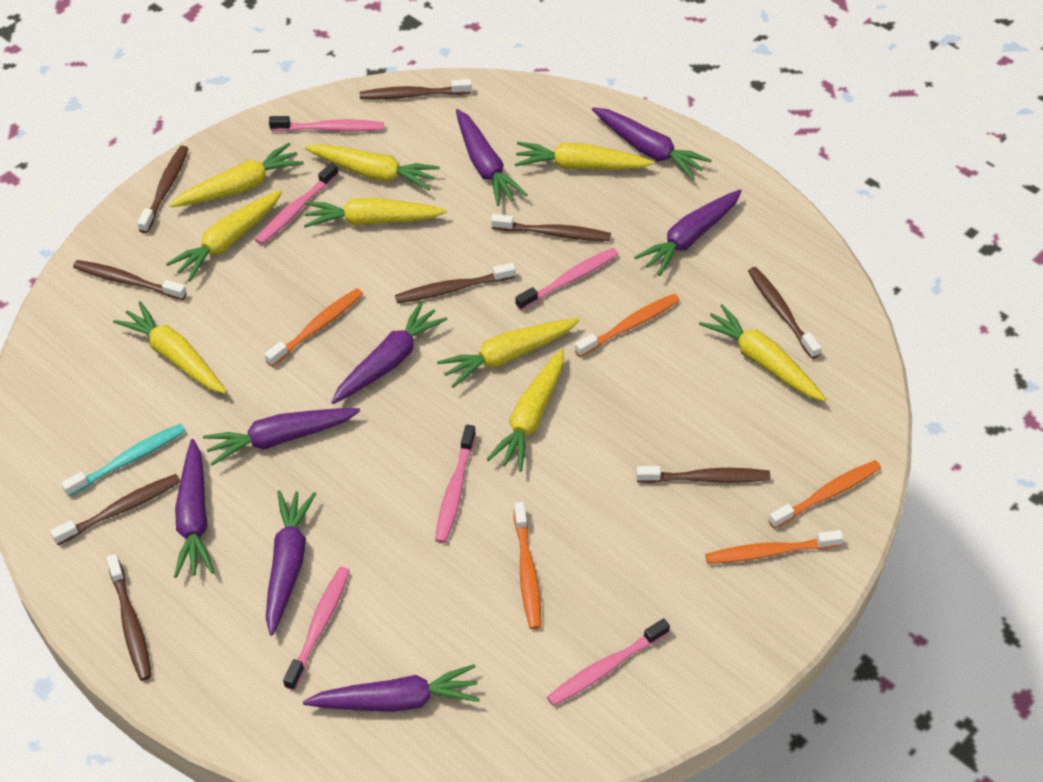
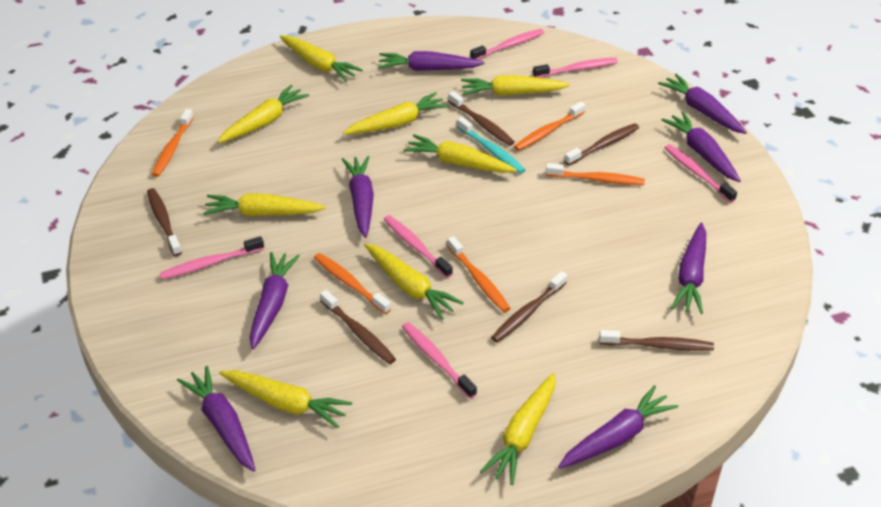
brown toothbrush: [50,474,180,545] [73,260,187,300] [107,554,152,681] [137,146,189,233] [359,79,472,100] [395,263,516,303] [491,214,611,241] [636,466,770,483] [748,267,821,359] = 9 -> [147,188,182,256] [320,290,396,364] [448,91,515,146] [491,271,567,343] [564,123,639,166] [599,330,714,351] = 6

